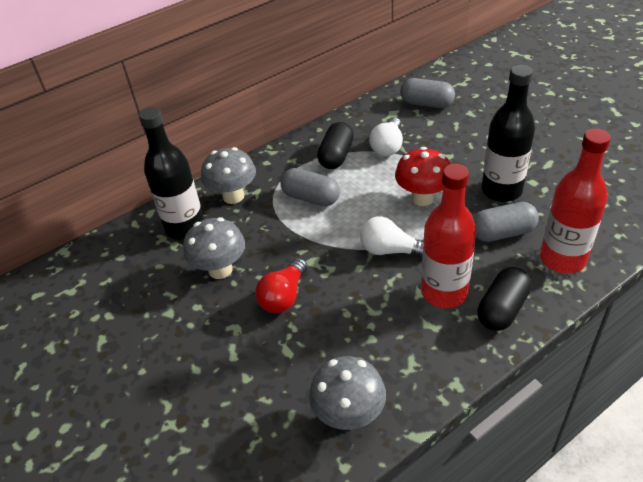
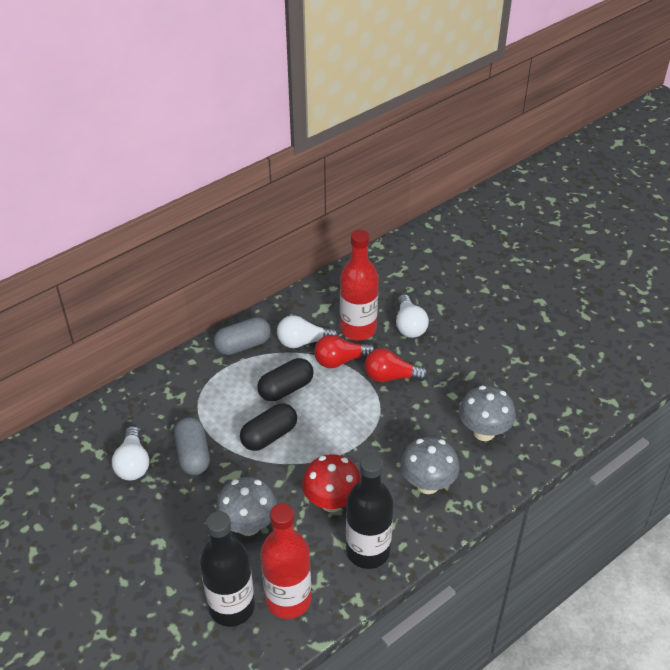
grey capsule: [280,168,340,206] [400,78,455,108] [473,202,539,242] = 3 -> [174,417,210,475] [214,317,271,355] = 2
red light bulb: [255,258,308,313] = 1 -> [314,335,375,368] [365,348,428,382] = 2
white light bulb: [360,216,424,257] [369,117,403,156] = 2 -> [112,426,149,481] [277,315,339,348] [396,294,429,338] = 3

